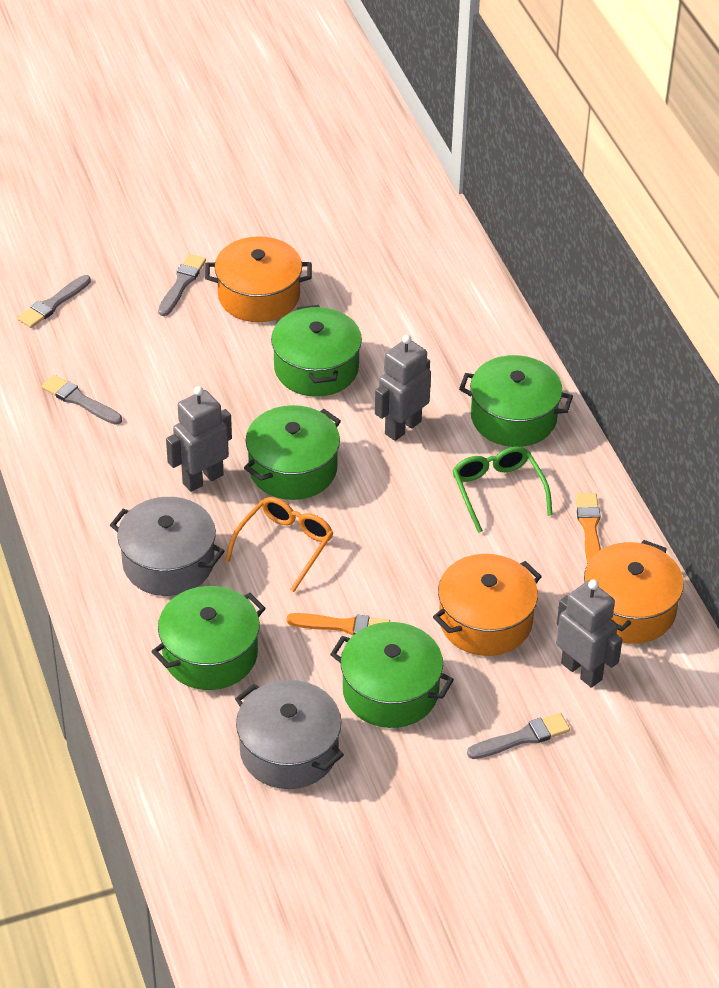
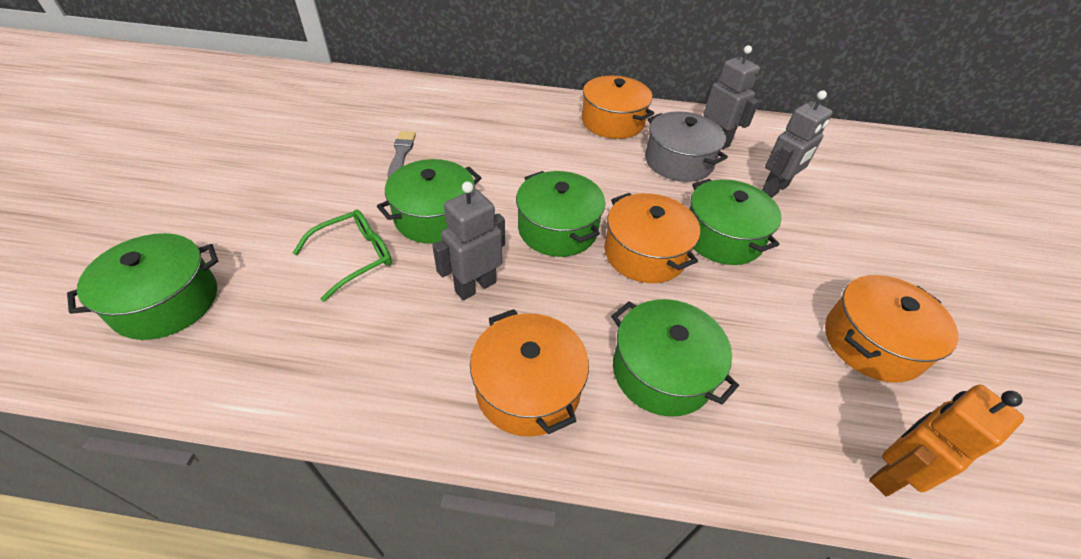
grey brush: [18,275,91,328] [41,375,122,425] [158,254,206,316] [467,713,570,759] = 4 -> [388,131,416,178] = 1
grey pot: [110,497,224,596] [235,680,344,789] = 2 -> [645,111,728,182] = 1
orange brush: [286,613,390,636] [576,493,601,564] = 2 -> none = 0
orange glasses: [225,497,333,592] = 1 -> none = 0
orange pot: [205,236,312,322] [433,554,542,656] [584,540,684,644] = 3 -> [470,309,589,437] [582,75,654,139] [604,193,700,283] [825,275,958,383] = 4
orange robot: none = 0 -> [869,385,1024,497] = 1

